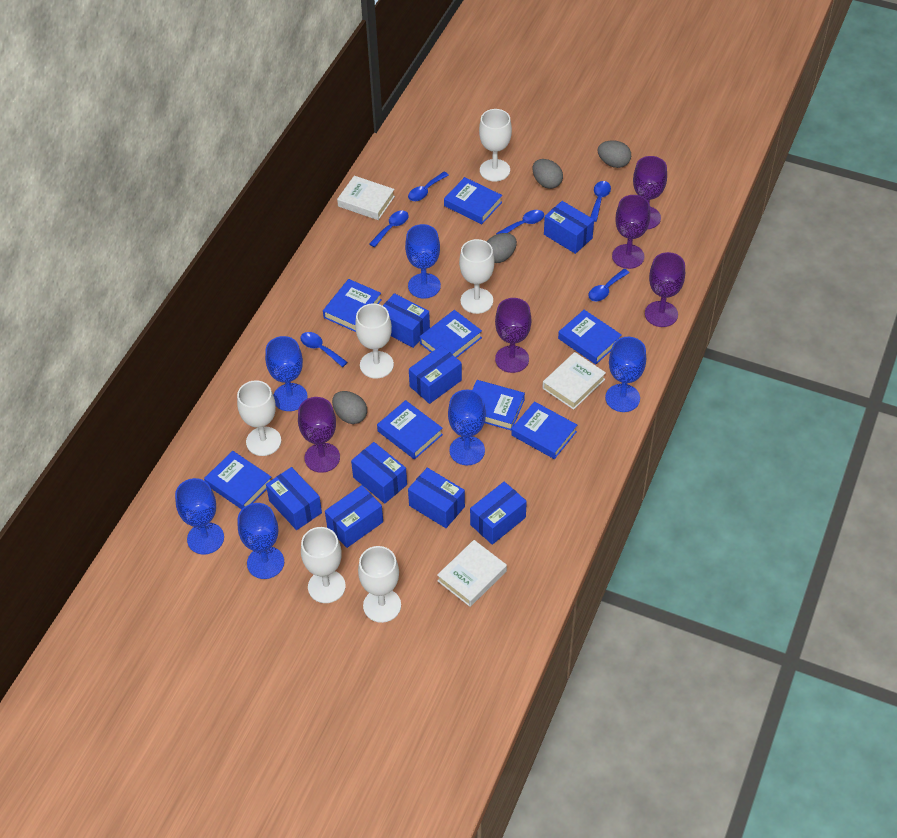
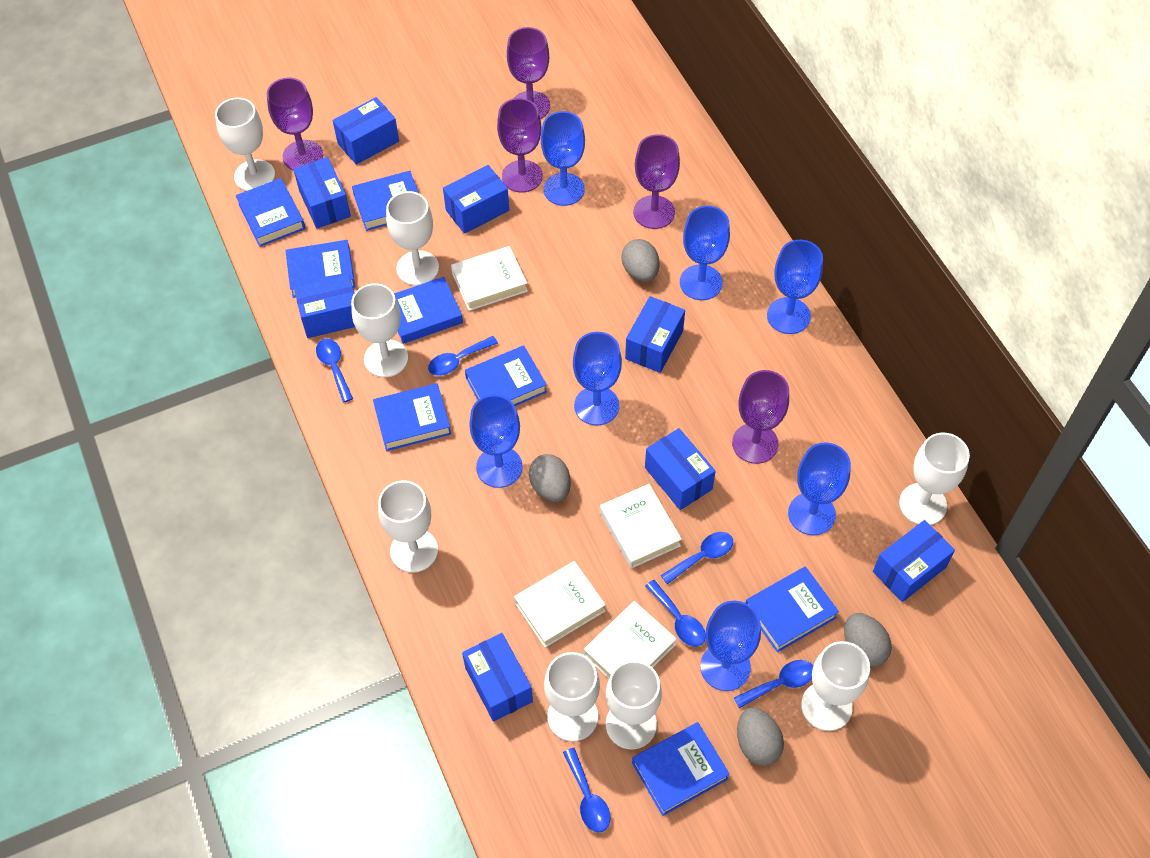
blue goblet: [175,478,224,554] [238,503,284,579] [265,336,308,411] [405,224,441,298] [448,390,486,465] [605,337,646,412] = 6 -> [469,395,523,488] [541,111,585,206] [573,332,622,425] [680,206,730,300] [700,601,761,691] [767,240,823,334] [788,442,851,535] = 7
white book: [337,176,395,220] [437,540,507,607] [542,352,606,410] = 3 -> [451,246,528,311] [514,561,606,648] [584,601,677,678] [600,484,682,569] = 4
white goblet: [237,380,281,456] [301,527,346,603] [355,303,394,379] [358,546,401,623] [459,239,494,314] [479,109,512,181] = 6 -> [215,98,275,191] [351,283,408,377] [378,480,438,573] [386,191,439,286] [544,652,600,741] [606,660,662,749] [801,641,870,731] [899,432,970,525] = 8

